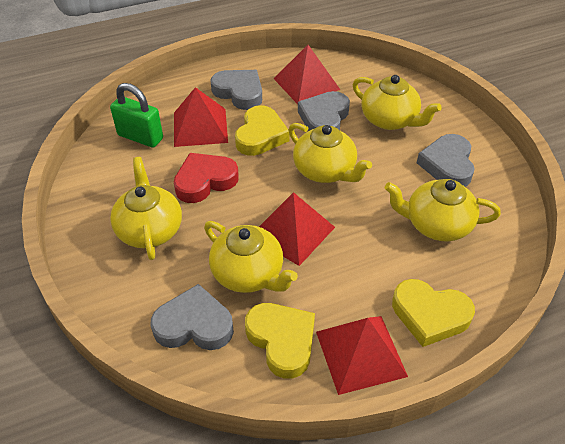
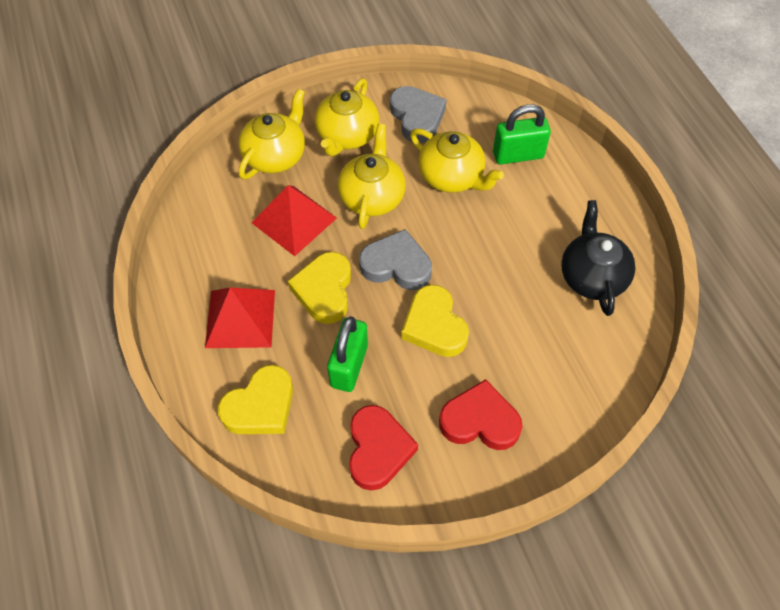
black teapot: none = 0 -> [561,200,636,316] = 1
green padlock: [110,83,163,148] = 1 -> [327,316,368,392] [493,104,551,164] = 2
grey heart: [151,284,234,350] [210,70,262,110] [298,91,350,131] [417,134,475,187] = 4 -> [359,229,432,290] [390,86,447,143] = 2
red heart: [174,153,239,203] = 1 -> [349,405,418,491] [439,379,523,450] = 2
red pyramid: [174,87,228,147] [259,192,335,266] [274,45,340,104] [316,316,408,395] = 4 -> [205,287,275,348] [251,185,337,256] = 2
yellow teapot: [110,157,182,260] [204,221,298,293] [289,123,372,183] [353,75,442,130] [385,179,501,241] = 5 -> [238,89,305,180] [315,78,379,157] [338,124,406,229] [410,128,504,193] = 4

